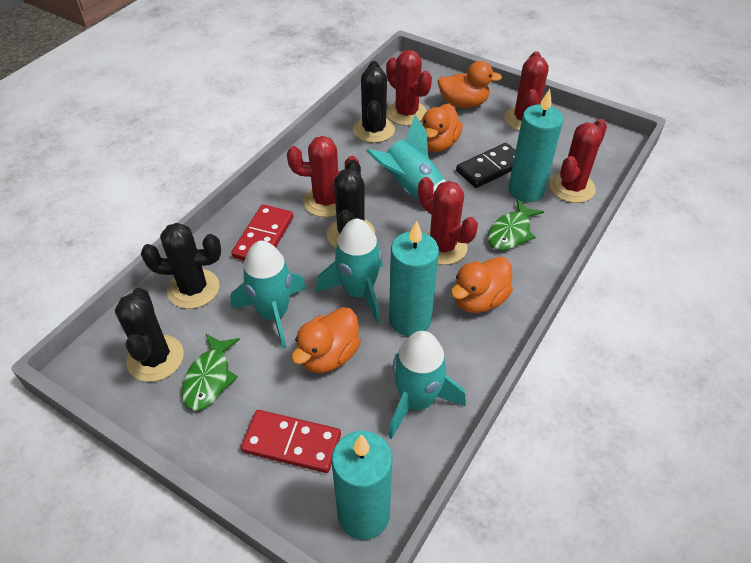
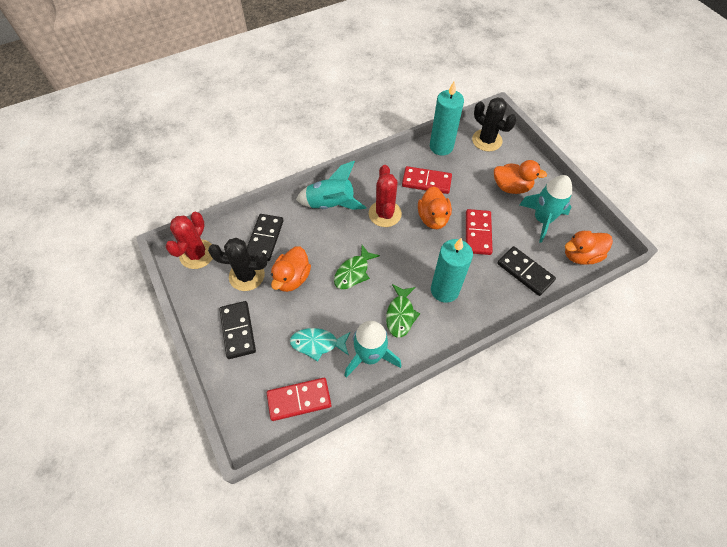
black cactus: [115,288,184,382] [141,223,221,309] [327,160,375,248] [353,61,395,143] = 4 -> [208,238,268,291] [472,97,517,151] = 2
black domino: [456,143,516,188] = 1 -> [220,301,256,359] [247,214,284,261] [497,246,556,296] = 3
red cactus: [287,136,359,217] [386,50,432,126] [418,177,478,265] [505,51,549,131] [550,119,607,203] = 5 -> [166,212,213,269] [369,165,402,227] = 2
red domino: [231,204,293,261] [241,410,341,473] = 2 -> [267,378,331,421] [402,166,452,194] [466,209,493,255] = 3
turquoise candle: [331,431,392,540] [389,221,439,336] [508,89,563,202] = 3 -> [430,81,464,156] [431,238,473,303] = 2
turquoise fish: none = 0 -> [290,328,350,362] = 1
turquoise rocket: [230,241,306,349] [316,218,383,324] [366,115,446,200] [388,331,466,439] = 4 -> [296,161,367,210] [344,321,401,377] [520,175,572,243] = 3

